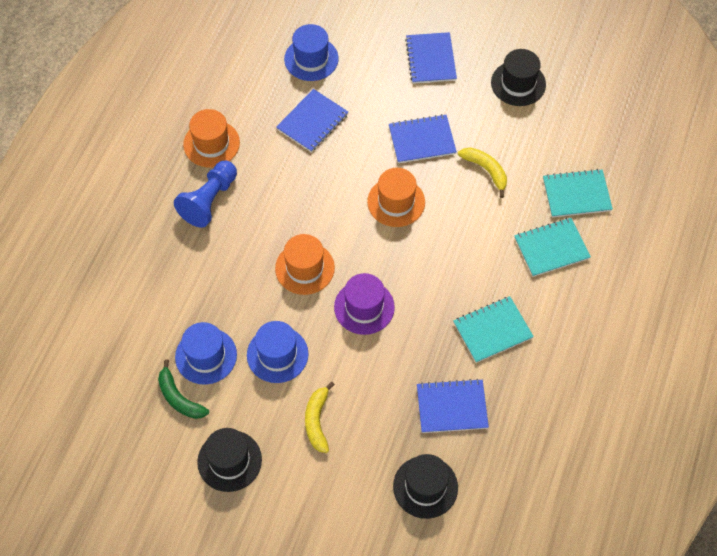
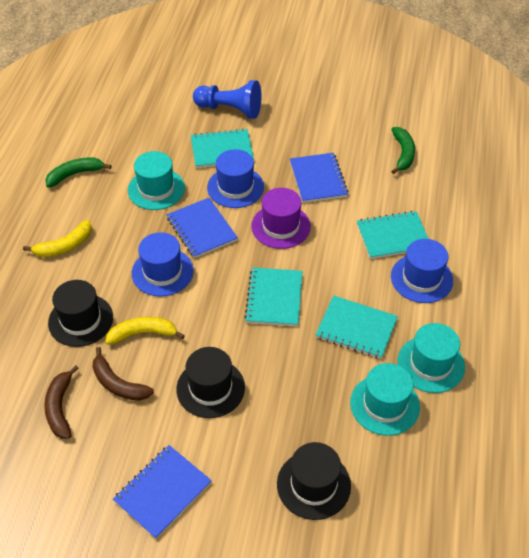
blue notebook: [276,89,348,152] [389,114,457,163] [405,32,457,84] [417,379,489,433] = 4 -> [113,445,212,539] [167,198,238,258] [290,153,348,203] = 3
brown banana: none = 0 -> [44,365,79,439] [93,347,154,401] = 2
green banana: [158,360,209,419] = 1 -> [45,157,112,188] [391,127,415,174] = 2
orange hat: [183,109,240,168] [275,234,335,295] [367,168,425,227] = 3 -> none = 0
turquoise hat: none = 0 -> [128,151,185,210] [350,363,420,436] [397,323,465,393] = 3
turquoise notebook: [453,296,534,363] [514,218,591,277] [543,169,613,217] = 3 -> [191,129,254,168] [245,267,302,326] [316,295,398,359] [357,211,429,259] = 4

